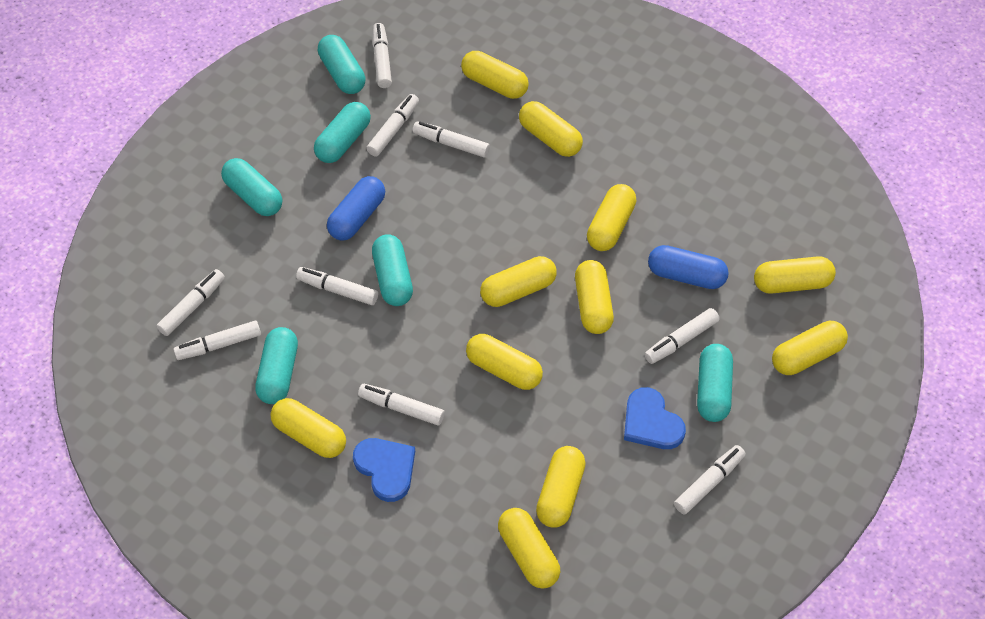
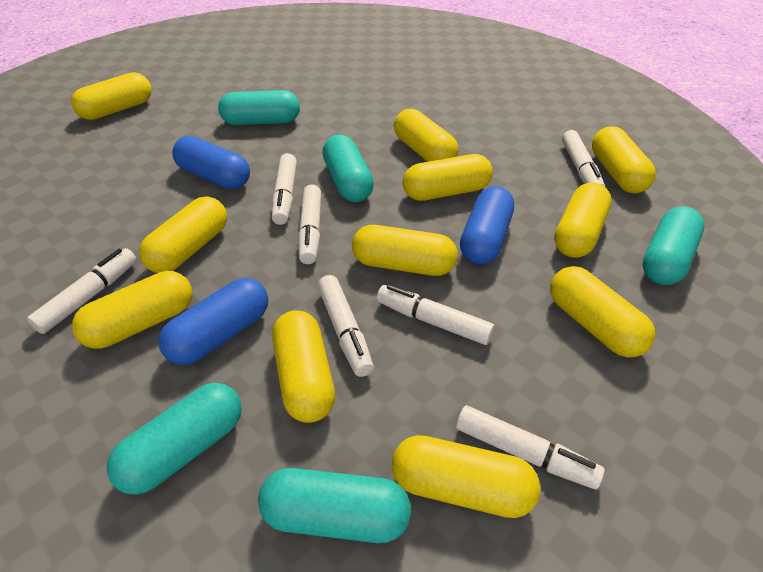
blue capsule: [327,176,385,240] [648,245,729,289] = 2 -> [158,278,268,365] [172,136,250,189] [460,186,514,265] = 3
blue heart: [353,438,415,502] [624,387,686,449] = 2 -> none = 0
turquoise capsule: [221,158,282,216] [255,327,298,404] [314,102,371,163] [318,35,366,94] [372,234,413,306] [697,344,733,422] = 6 -> [107,383,242,495] [218,90,300,125] [258,468,411,543] [322,135,374,202] [643,206,705,285] = 5
white marker: [156,269,225,336] [173,321,261,360] [296,267,378,305] [358,384,445,425] [366,94,419,156] [372,23,392,88] [413,121,490,158] [644,308,720,364] [674,445,746,514] = 9 -> [27,248,137,334] [272,153,297,225] [298,184,321,264] [317,275,374,377] [377,285,495,345] [456,405,605,490] [562,130,605,187] = 7

